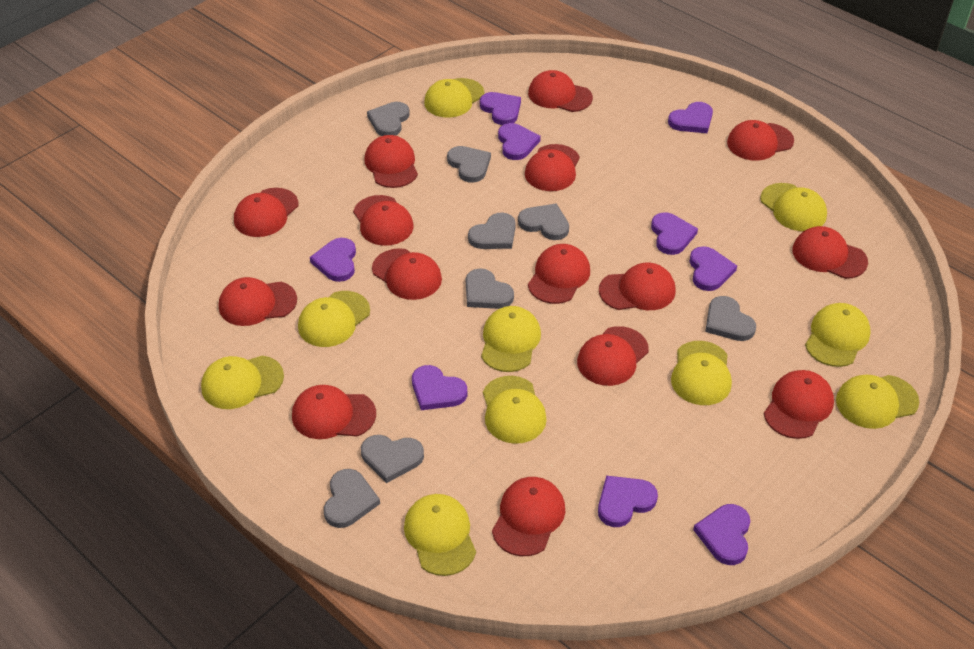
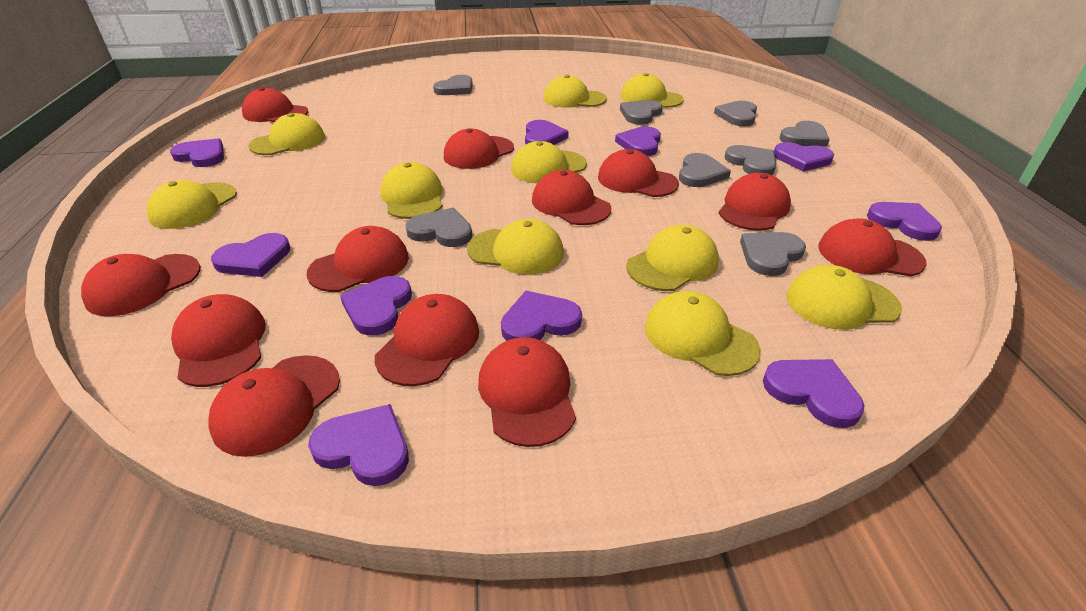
purple heart: [310,238,356,282] [412,365,467,410] [480,92,521,125] [498,123,541,160] [598,476,658,527] [651,212,698,255] [668,102,713,133] [689,246,737,291] [693,504,750,565] = 9 -> [170,138,224,167] [211,233,290,277] [308,404,409,486] [340,276,412,336] [501,291,582,341] [525,120,569,145] [615,126,661,156] [763,359,865,428] [774,142,834,171] [867,202,942,241] = 10
red cap: [219,277,297,326] [234,188,298,237] [292,385,376,439] [353,195,413,246] [364,135,418,188] [372,248,442,300] [492,477,565,556] [525,144,580,191] [528,70,593,112] [528,244,590,304] [577,326,649,386] [599,263,676,310] [727,120,794,161] [764,370,834,439] [792,226,868,279] = 15 -> [81,254,200,316] [171,294,266,387] [208,355,340,457] [242,87,308,122] [306,226,409,292] [375,294,479,386] [444,128,514,169] [478,337,576,447] [532,170,612,225] [598,149,679,197] [719,173,791,231] [818,218,927,276] = 12

